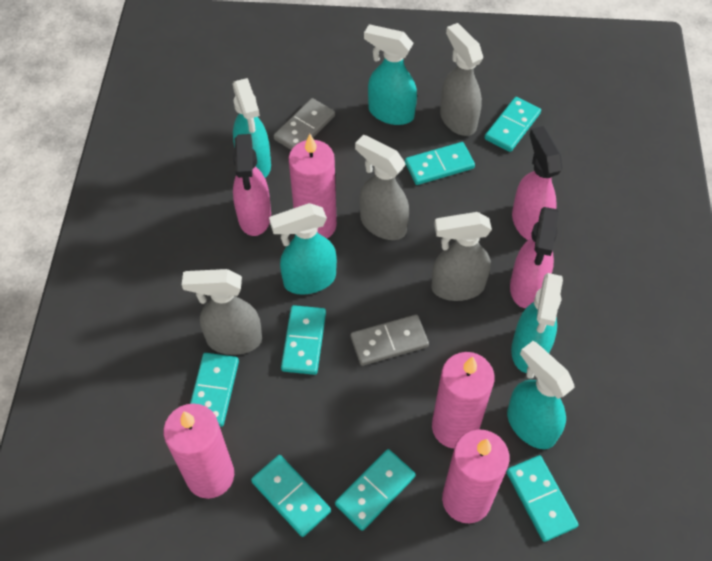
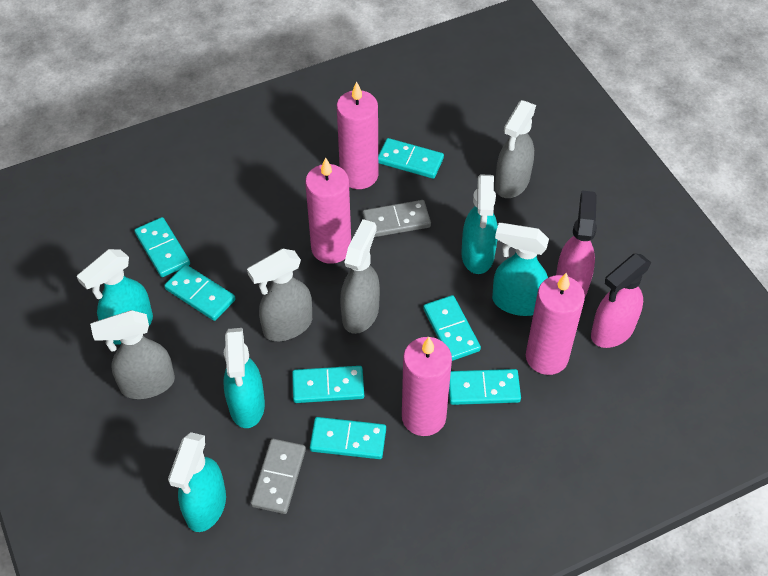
pink spray bottle: [233,134,271,236] [510,207,559,308] [512,126,563,240] = 3 -> [556,191,597,297] [591,254,652,348] = 2

